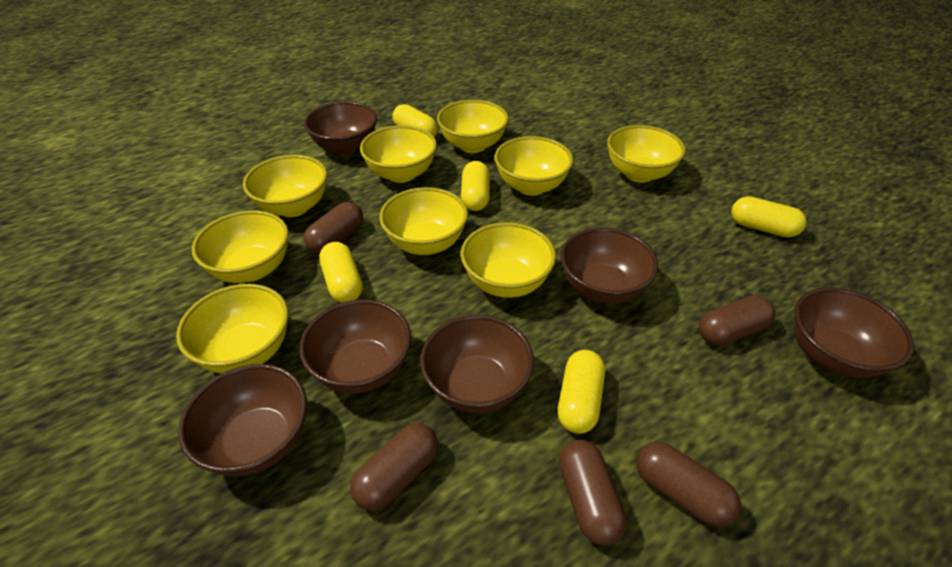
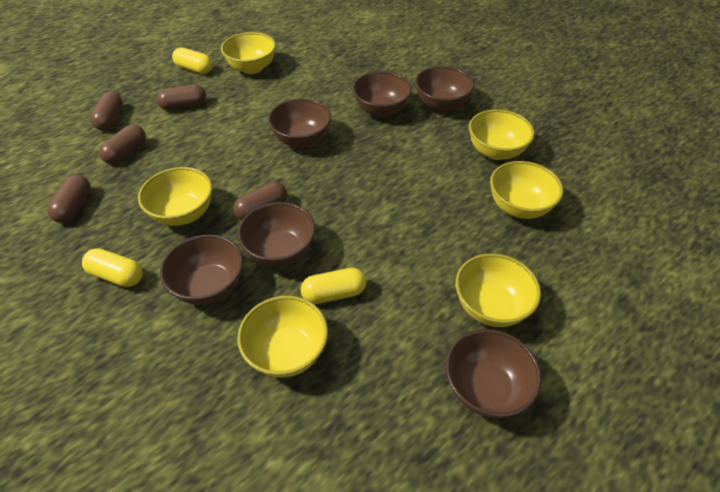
yellow bowl: [176,284,288,373] [192,211,289,283] [243,155,327,217] [360,125,437,183] [379,187,468,255] [437,100,509,153] [461,222,556,298] [495,136,573,196] [607,125,685,183] = 9 -> [138,167,212,226] [221,32,276,74] [237,296,328,378] [455,253,541,327] [469,109,535,160] [490,161,563,219] = 6
yellow capsule: [319,242,363,303] [392,104,438,137] [461,161,490,211] [558,350,605,434] [731,196,807,237] = 5 -> [82,248,143,287] [172,48,213,74] [301,268,366,304] = 3

